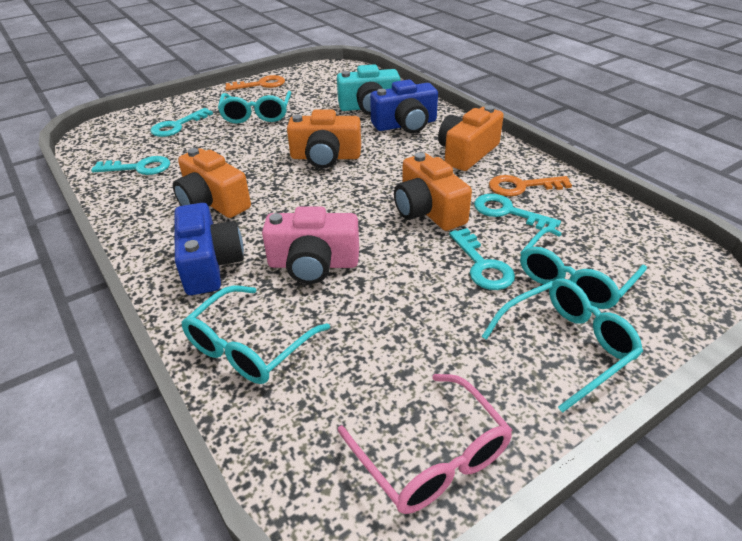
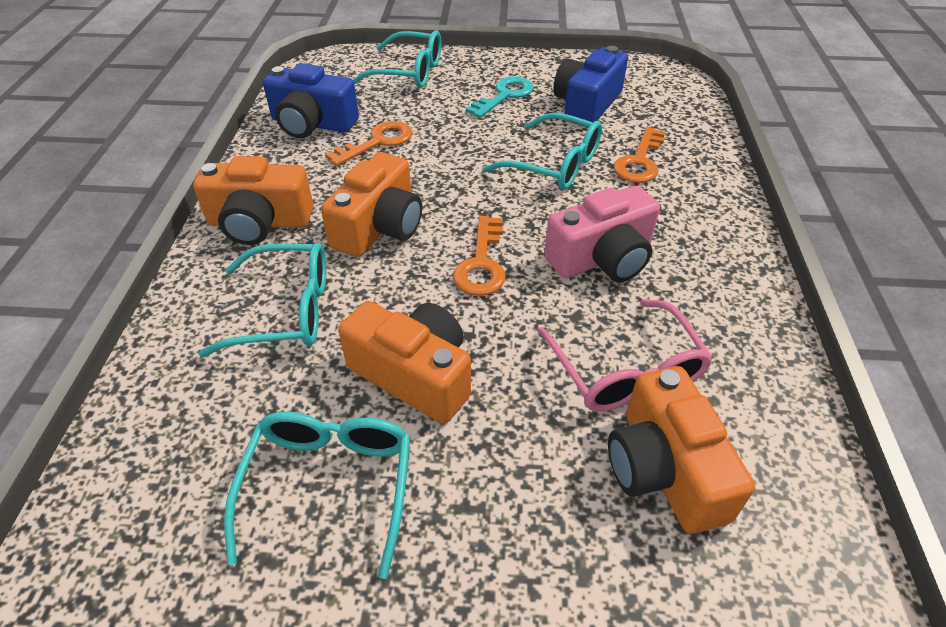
orange key: [225,75,285,91] [489,175,572,196] = 2 -> [325,121,413,166] [453,216,506,296] [613,127,665,183] = 3
turquoise camera: [337,64,400,115] = 1 -> none = 0
turquoise key: [91,156,170,175] [150,108,213,137] [449,228,515,290] [474,194,561,230] = 4 -> [466,76,534,118] = 1

